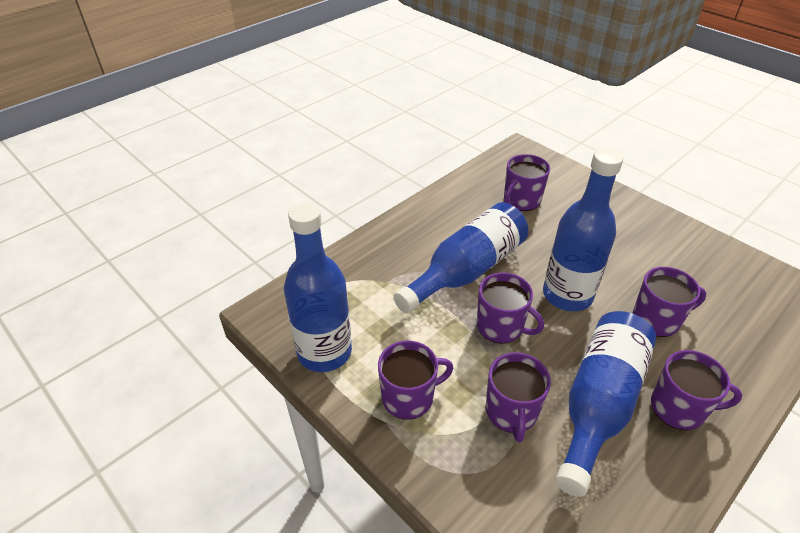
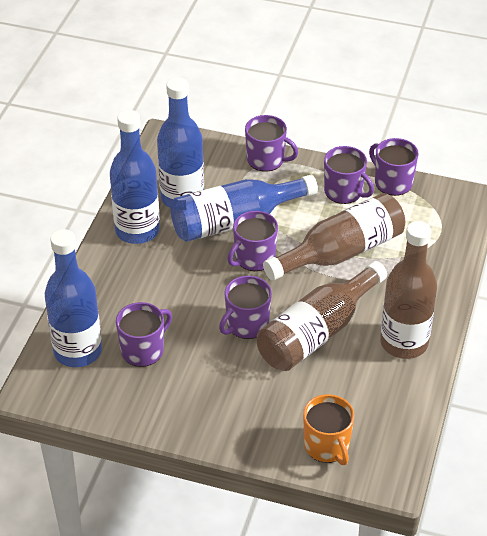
brown bottle: none = 0 -> [257,261,387,371] [263,193,405,281] [380,221,437,359] = 3
orange mug: none = 0 -> [303,394,355,465] = 1

